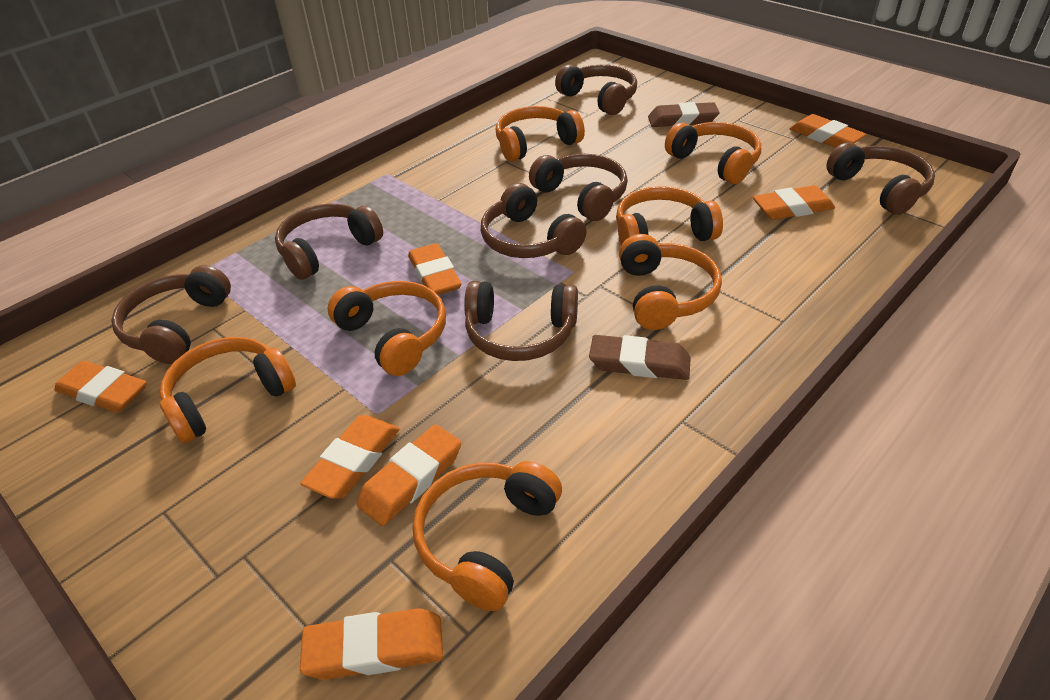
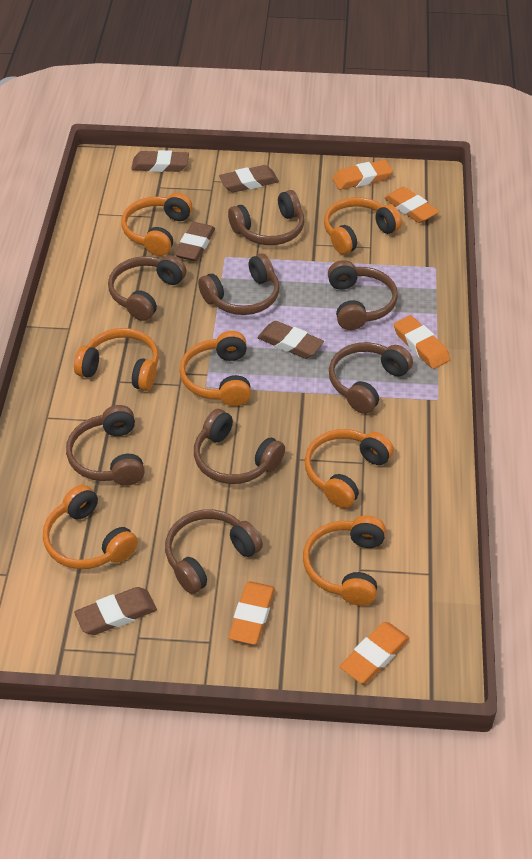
brown eraser: [589,335,691,380] [648,102,720,127] = 2 -> [74,587,157,635] [131,150,189,172] [174,222,215,261] [219,165,279,192] [257,321,324,359] = 5
brown headphones: [111,265,231,364] [275,203,383,280] [464,281,578,361] [481,183,587,258] [529,154,628,221] [555,64,637,115] [826,142,935,215] = 7 -> [66,405,145,486] [108,255,186,321] [165,509,263,594] [194,409,285,484] [198,254,280,315] [228,190,304,245] [328,260,398,330] [329,342,413,414] = 8
orange eraser: [54,361,147,413] [300,415,399,499] [300,608,443,680] [357,425,461,526] [408,243,462,295] [753,185,835,220] [789,114,867,148] = 7 -> [228,581,275,645] [332,160,393,190] [340,622,409,683] [384,187,439,223] [394,315,450,369] = 5

